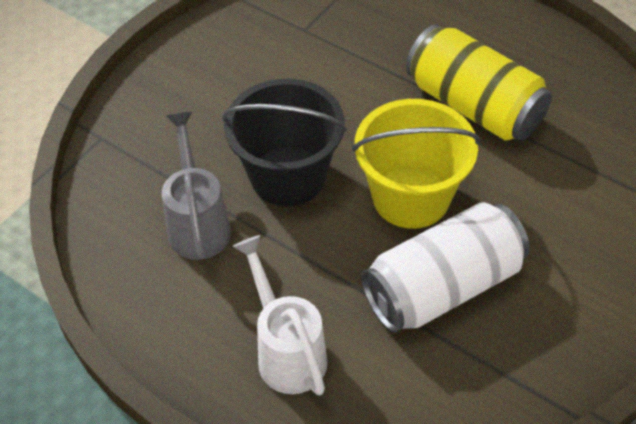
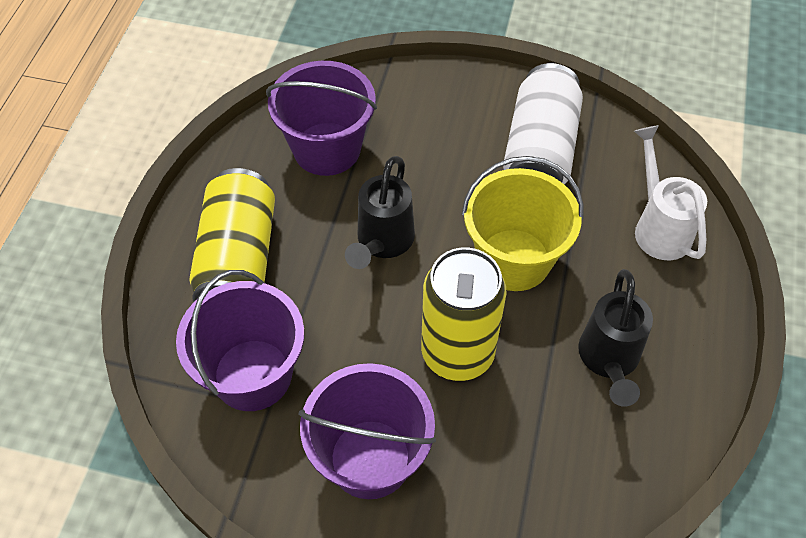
black bucket: [222,79,347,206] = 1 -> none = 0
black watering can: none = 0 -> [345,156,415,269] [578,269,653,407] = 2
grey watering can: [162,112,231,260] = 1 -> none = 0
purple bucket: none = 0 -> [176,270,304,411] [266,61,377,176] [298,363,436,499] = 3
yellow can: [406,24,552,141] = 1 -> [190,168,275,302] [421,248,507,381] = 2

